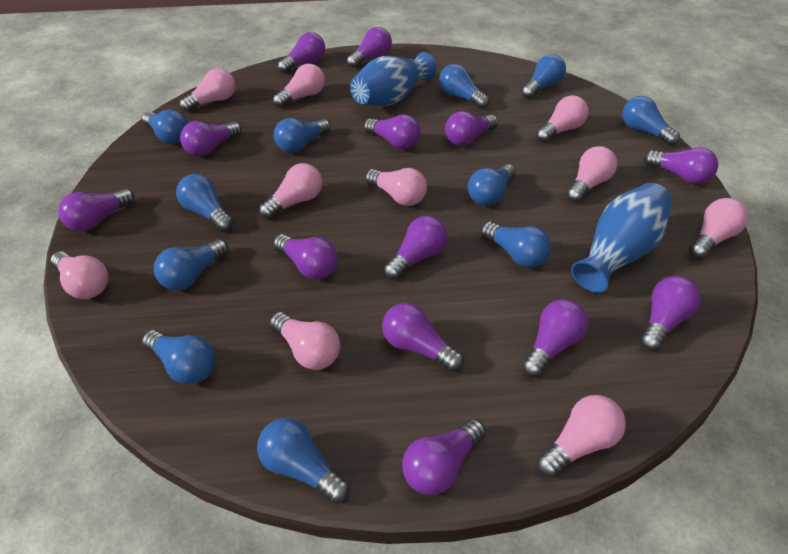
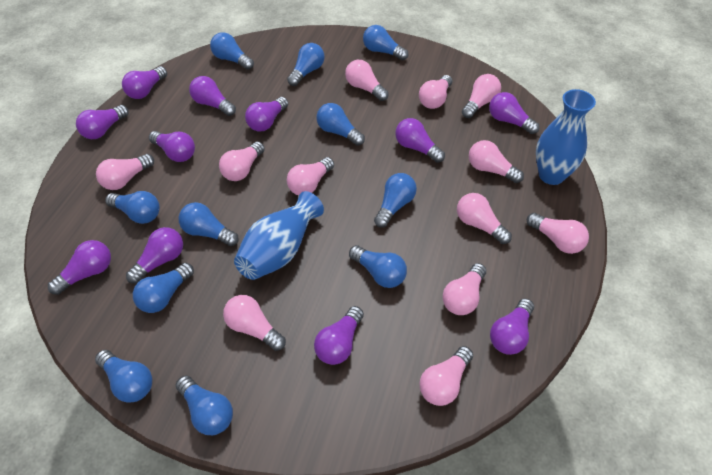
pink light bulb: [51,251,109,299] [179,68,235,112] [259,163,322,219] [270,312,340,370] [273,64,325,108] [365,168,427,206] [536,95,589,143] [537,395,626,477] [567,146,617,202] [689,198,748,259] = 10 -> [96,154,154,190] [219,141,265,181] [223,295,286,351] [287,157,334,195] [345,60,389,101] [419,75,452,109] [420,346,473,406] [443,263,486,315] [457,193,512,244] [462,74,501,118] [469,140,524,183] [527,213,589,254] = 12
purple light bulb: [58,188,135,231] [180,121,242,156] [273,234,338,279] [277,32,325,73] [347,27,392,68] [364,114,421,149] [382,303,464,372] [384,216,447,280] [402,418,486,495] [445,111,498,146] [522,299,588,377] [640,276,701,351] [644,147,718,184] = 13 -> [48,240,111,295] [76,105,129,139] [122,66,167,99] [126,227,183,284] [149,131,195,162] [189,76,236,116] [245,97,288,132] [314,306,364,365] [395,118,445,163] [489,92,539,134] [490,298,534,355] = 11

